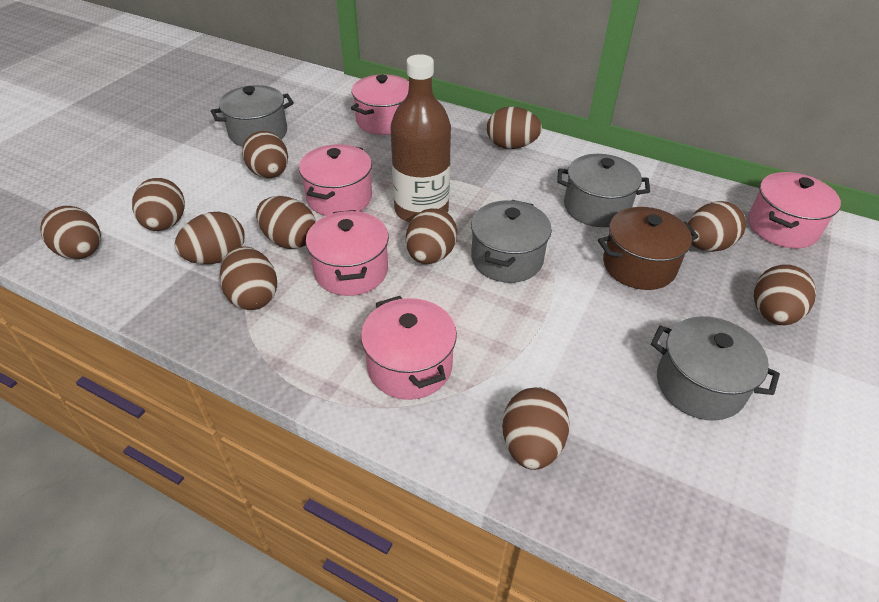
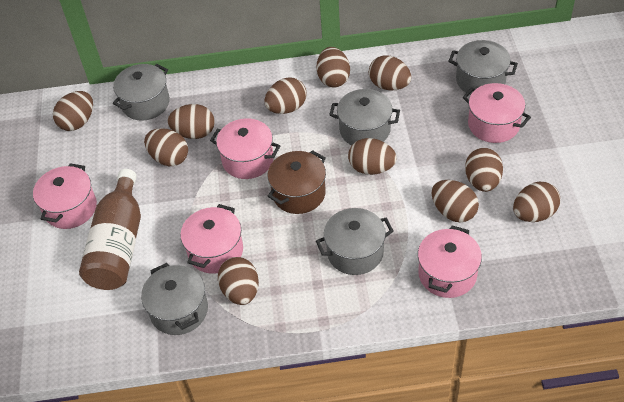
grey pot: [211,85,294,147] [471,200,552,283] [557,154,650,227] [651,316,780,421] = 4 -> [113,64,170,121] [141,263,208,335] [316,208,394,275] [329,89,400,145] [449,40,518,95] = 5

